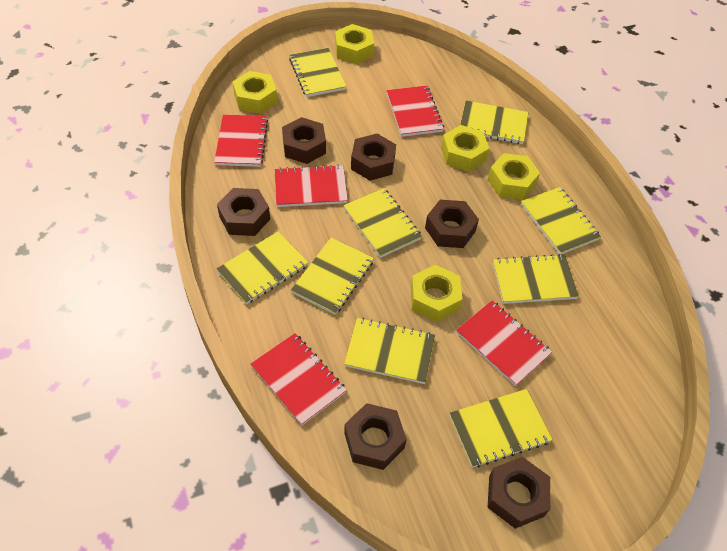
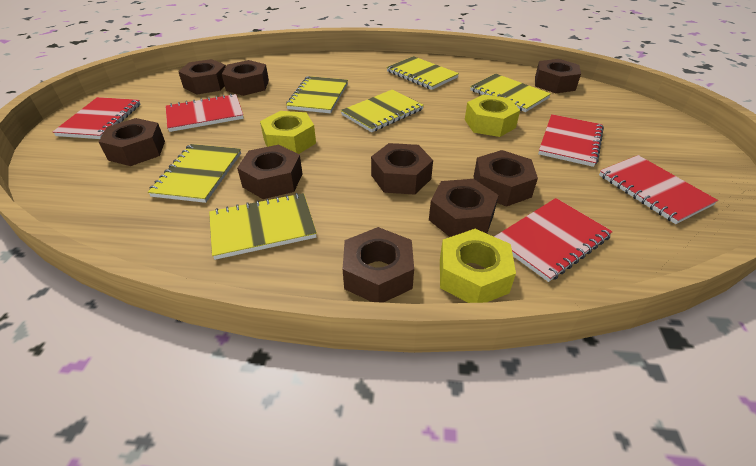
brown nut: [217,188,270,236] [282,117,326,164] [344,403,407,470] [351,134,396,181] [425,200,479,248] [487,457,550,529] = 6 -> [99,118,165,166] [178,59,226,94] [222,60,269,96] [237,145,303,199] [343,227,414,303] [371,143,433,195] [429,179,499,237] [474,150,538,207] [535,59,581,93] = 9
yellow notebook: [216,231,308,305] [289,48,346,97] [291,237,374,315] [343,188,422,258] [344,318,435,384] [449,389,553,468] [460,101,528,144] [493,254,579,304] [521,187,601,254] = 9 -> [148,144,241,203] [209,193,317,260] [286,76,348,113] [341,89,424,132] [386,56,459,90] [470,74,551,112] = 6
yellow nut: [233,71,277,114] [335,24,374,64] [411,265,462,322] [441,125,489,172] [488,153,540,200] = 5 -> [260,111,316,154] [440,229,516,303] [465,94,520,137] = 3

